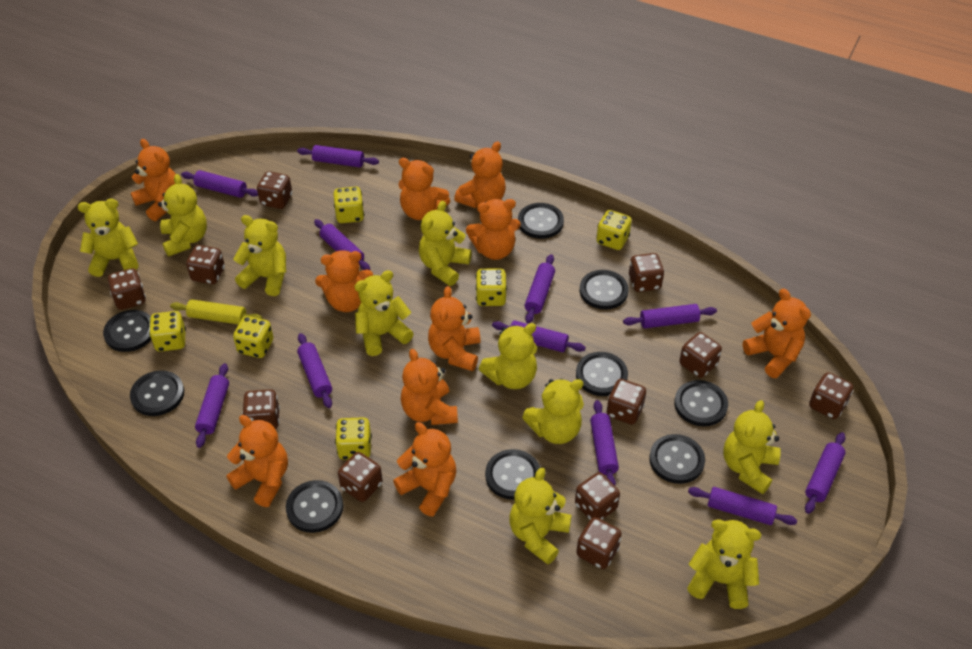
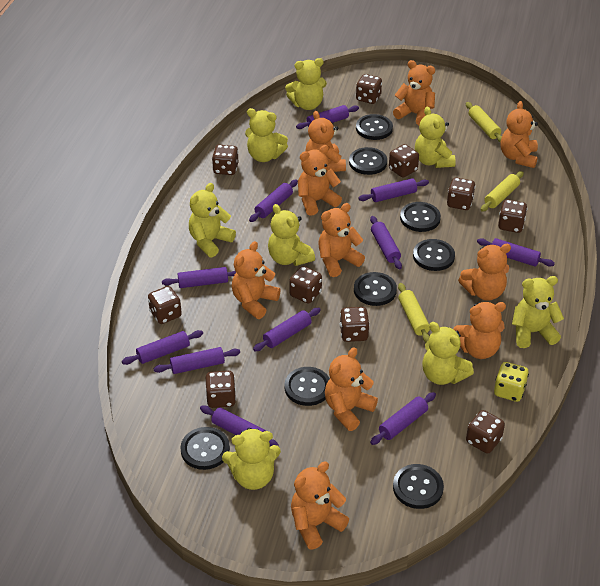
black button: [103,310,152,352] [130,370,184,416] [286,480,343,533] [485,449,540,500] [518,203,564,239] [576,352,628,396] [580,270,628,310] [649,434,705,484] [674,380,728,427] = 9 -> [180,427,230,470] [285,367,330,406] [349,147,387,175] [354,272,397,306] [356,114,393,140] [393,464,444,509] [400,202,441,232] [413,239,455,271] = 8
brown dice: [108,268,146,310] [186,245,225,284] [242,389,280,429] [257,171,292,209] [338,452,383,502] [575,472,620,520] [576,517,622,569] [606,379,646,425] [629,253,664,292] [679,332,722,378] [809,372,853,419] = 11 -> [148,286,182,324] [206,371,236,408] [212,145,238,175] [289,266,322,304] [340,307,370,342] [356,74,382,104] [389,144,419,177] [447,178,476,210] [466,410,505,454] [498,199,527,233] = 10
yellow dice: [149,311,186,352] [233,316,273,358] [333,187,364,223] [335,417,372,460] [476,268,507,306] [596,210,632,250] = 6 -> [494,362,529,402] = 1
yellow rolling pin: [170,299,263,325] = 1 -> [398,283,430,342] [466,102,502,143] [481,171,524,212] = 3
yellow teddy bear: [78,199,138,277] [158,174,207,256] [233,215,286,296] [354,270,414,356] [419,201,472,286] [479,323,537,389] [509,468,572,564] [522,379,584,444] [687,519,761,609] [723,400,781,494] = 10 -> [189,183,236,258] [222,428,281,490] [245,108,288,162] [268,204,315,266] [285,58,327,110] [415,107,456,168] [422,322,474,385] [512,276,564,348] = 8

